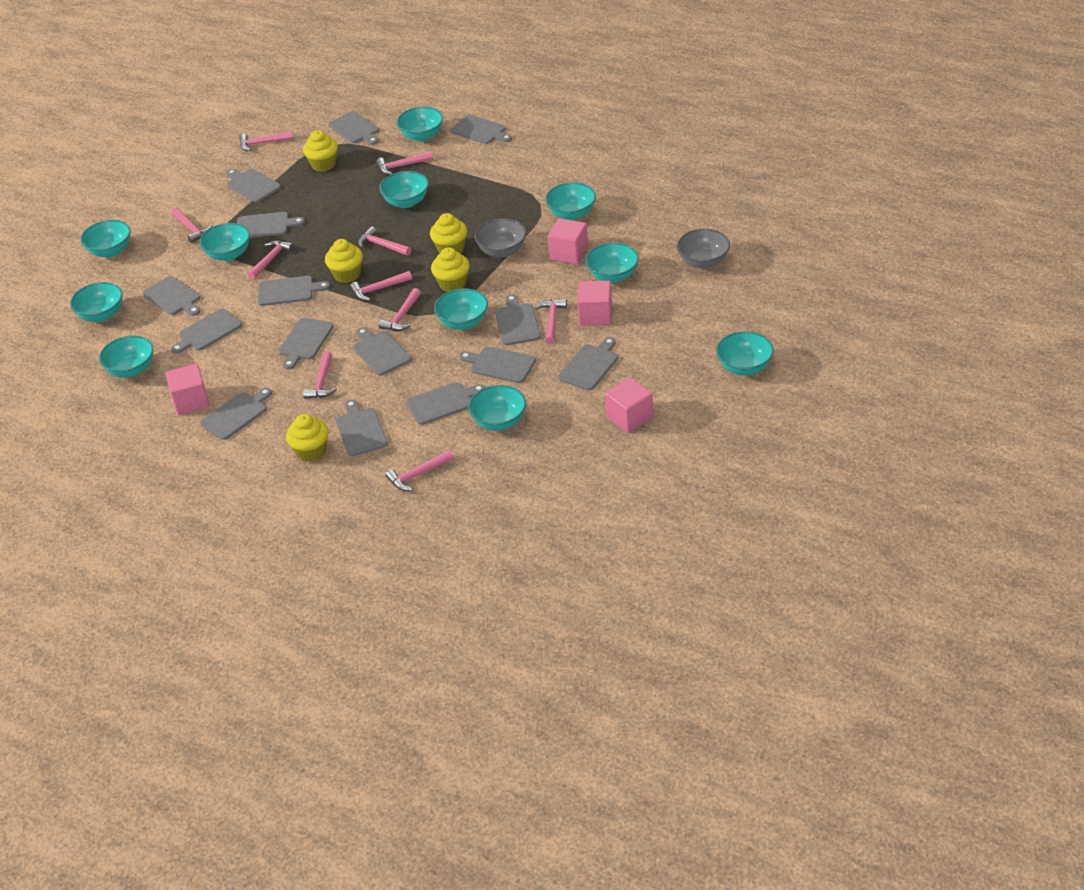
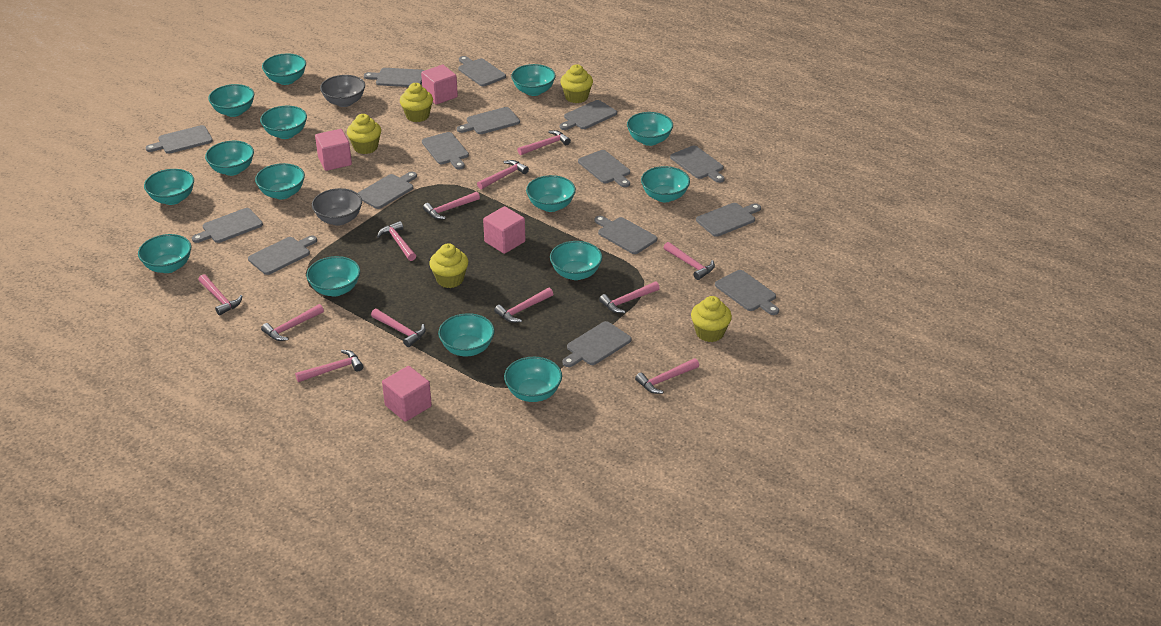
pink hammer: [171,208,212,243] [239,131,293,151] [248,240,294,280] [303,351,337,399] [350,271,412,301] [358,226,411,256] [377,152,433,175] [379,288,421,331] [385,450,454,491] [535,299,567,344] = 10 -> [198,274,242,315] [261,304,324,341] [295,350,363,382] [371,309,426,347] [377,221,416,261] [423,192,480,219] [477,160,529,189] [494,288,553,323] [517,130,571,155] [599,282,660,313] [635,358,699,394] [664,242,715,280] = 12
turquoise bowl: [70,282,122,322] [81,220,131,258] [99,335,154,378] [199,223,250,261] [379,171,429,208] [396,107,443,142] [434,288,488,330] [468,385,526,431] [545,182,596,220] [585,243,639,283] [716,331,774,375] = 11 -> [138,234,191,273] [144,169,194,205] [205,141,254,176] [208,84,254,117] [255,163,305,199] [260,106,307,139] [262,54,306,85] [307,256,360,296] [438,313,495,356] [504,357,562,402] [511,64,556,96] [526,175,576,212] [550,241,602,280] [627,112,673,146] [641,166,690,202] = 15

